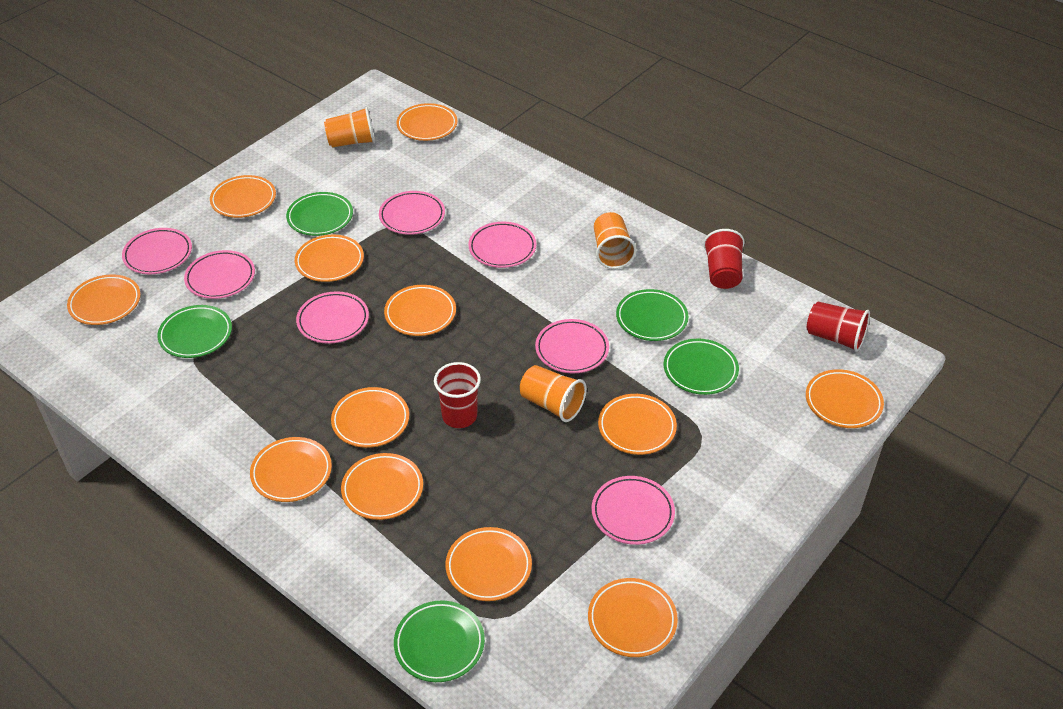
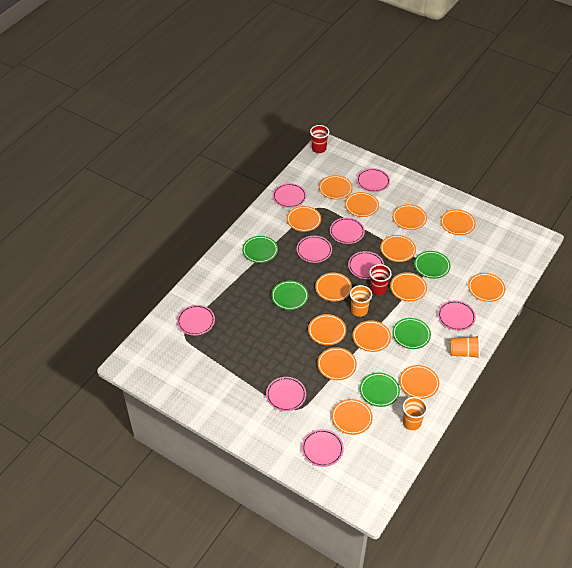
orange plate: [67,275,141,325] [210,175,276,218] [250,437,332,502] [295,235,364,282] [331,387,409,448] [341,453,423,520] [384,285,456,336] [396,103,458,141] [446,527,532,601] [588,578,678,657] [598,394,677,455] [806,369,884,428] = 12 -> [287,206,321,232] [308,314,346,345] [315,272,352,302] [317,347,357,380] [319,175,353,200] [332,399,373,435] [345,192,379,217] [352,320,391,352] [380,235,416,262] [390,272,427,301] [392,204,427,230] [399,365,439,399] [441,209,476,235] [468,273,505,302] = 14
pink plate: [122,228,192,274] [184,250,255,299] [296,291,369,344] [379,191,445,235] [468,222,537,268] [535,319,609,373] [592,476,675,545] = 7 -> [177,305,215,335] [266,377,306,411] [273,183,307,208] [297,236,332,263] [302,429,344,467] [330,218,365,244] [348,251,384,279] [357,168,390,192] [438,300,476,331] = 9
red cup: [434,362,481,428] [703,229,745,289] [807,302,870,352] = 3 -> [310,125,329,153] [369,264,392,295] = 2

